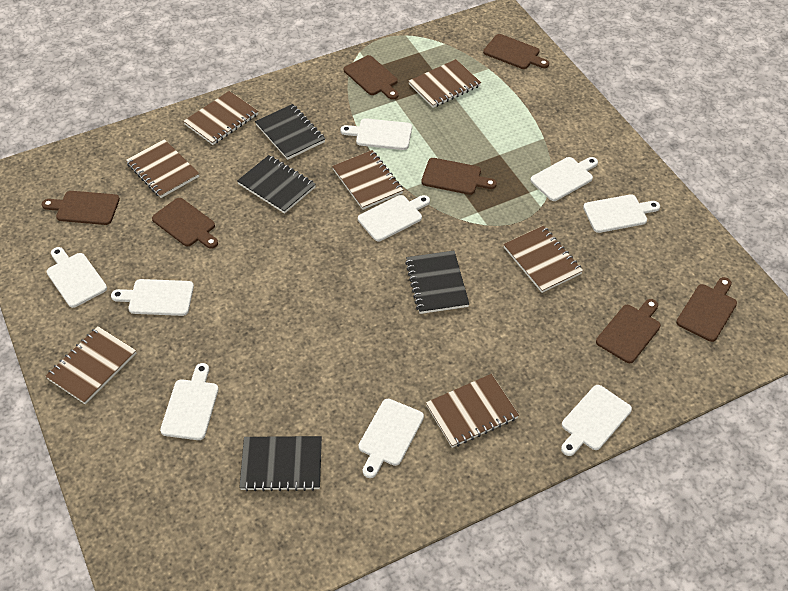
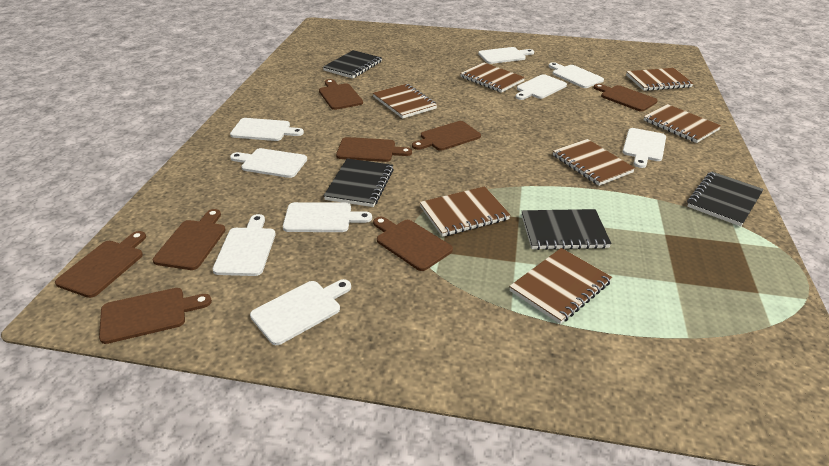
brown cutting board: [42,191,120,225] [152,198,218,249] [344,55,399,100] [421,158,497,195] [483,34,549,69] [596,299,661,363] [676,277,737,342] = 7 -> [55,231,146,298] [99,288,212,344] [153,209,226,270] [319,79,363,110] [336,137,412,162] [373,217,453,271] [412,121,481,151] [594,84,658,112] = 8

